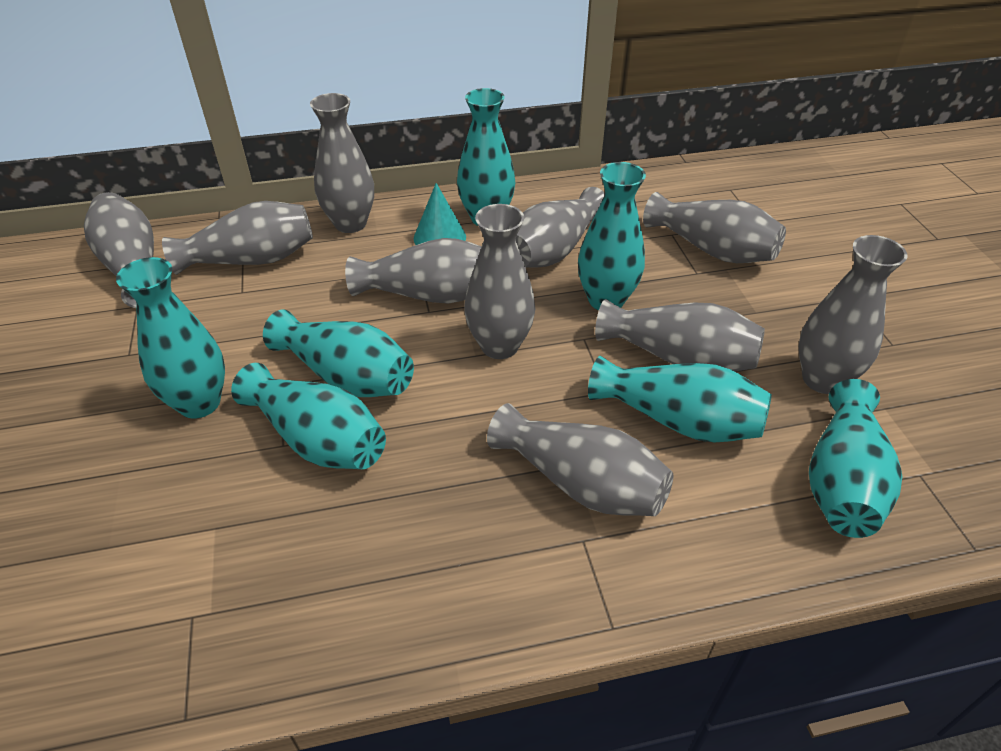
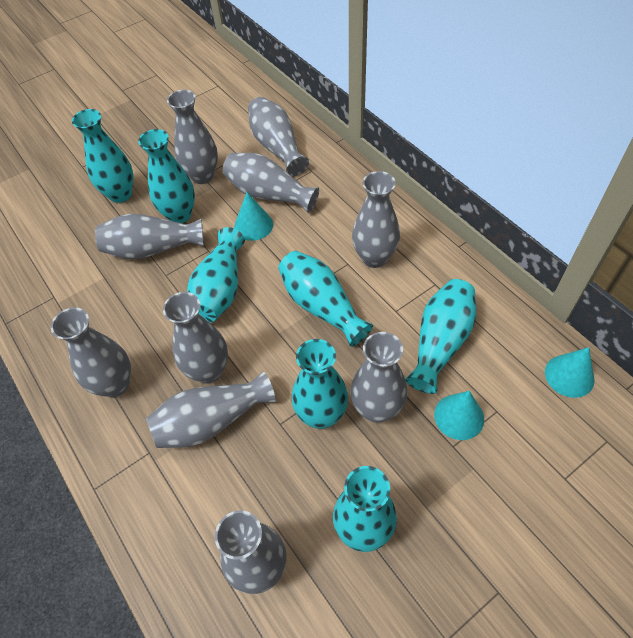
turquoise cone: [414,183,466,245] = 1 -> [234,192,273,241] [434,391,484,440] [545,347,595,398] = 3

